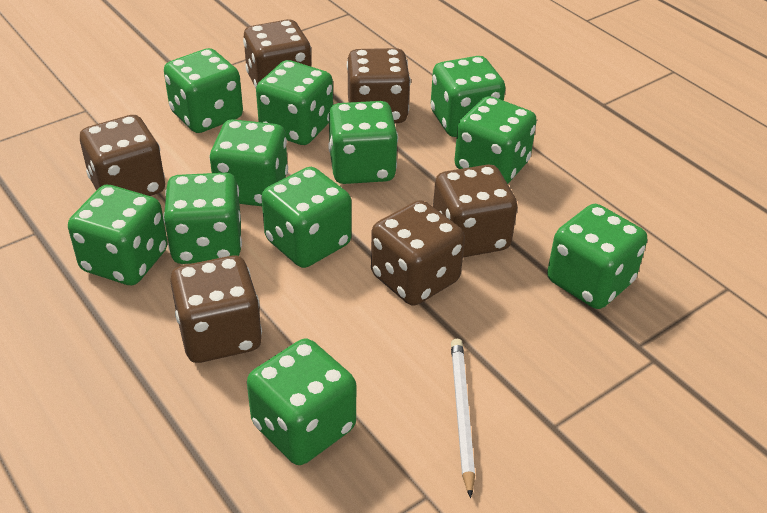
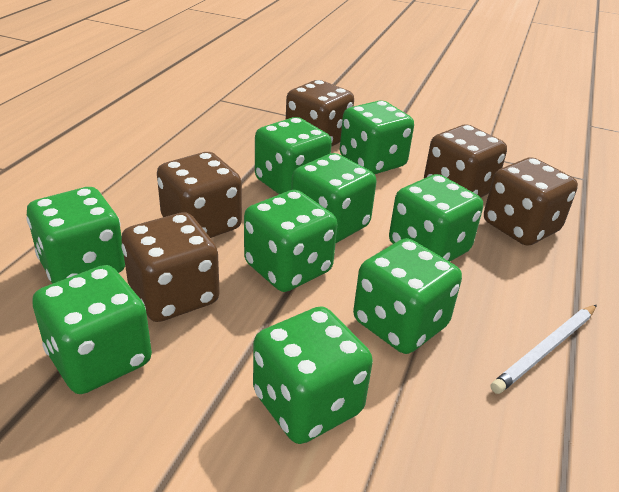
brown dice: [80,115,165,196] [170,255,262,363] [243,19,311,88] [347,48,411,123] [371,200,465,306] [433,164,517,258] = 6 -> [121,213,220,322] [157,152,242,238] [286,80,354,147] [424,124,507,197] [484,157,578,246] = 5
green dice: [68,185,168,285] [163,173,242,264] [164,48,243,133] [210,119,288,206] [247,339,356,465] [256,60,333,145] [262,167,351,268] [328,101,398,184] [431,56,505,137] [454,96,537,184] [547,204,647,309] = 11 -> [27,187,125,284] [32,265,152,394] [244,190,337,292] [253,306,373,444] [255,117,332,194] [291,153,376,243] [340,100,414,174] [353,238,462,354] [389,174,483,262] = 9

